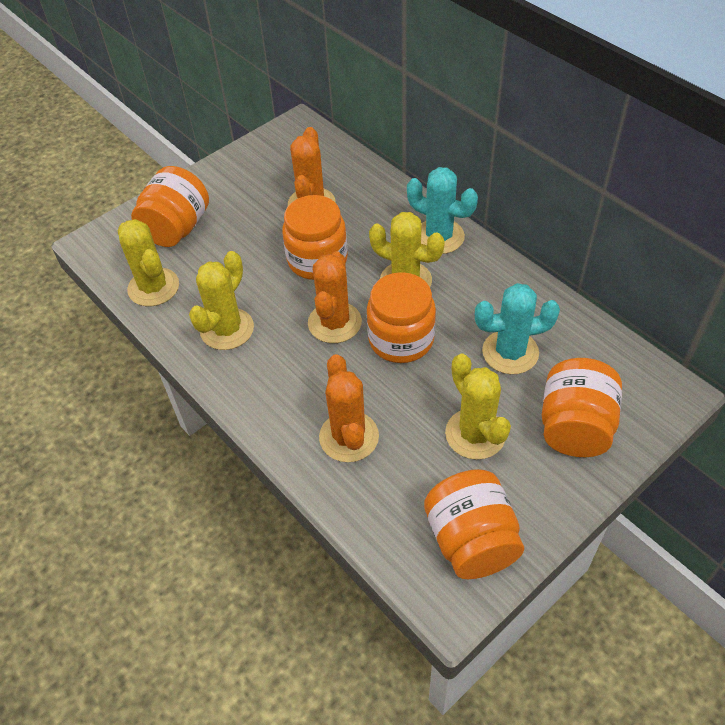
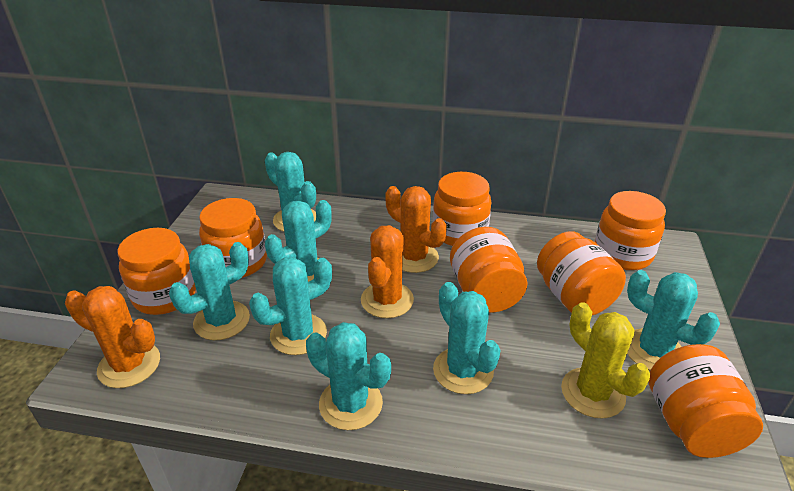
orange jar: [131,166,209,247] [282,195,348,280] [367,272,436,363] [424,469,524,579] [542,358,622,457] = 5 -> [118,228,196,315] [199,198,267,278] [433,172,491,246] [450,227,527,312] [537,231,626,315] [595,191,666,270] [648,344,763,458] = 7
turquoise cactus: [407,167,478,254] [475,283,560,374] = 2 -> [169,242,250,340] [249,257,332,355] [265,152,316,232] [265,200,332,282] [306,322,391,430] [433,282,501,394] [627,270,720,370] = 7
yellow cactus: [118,219,179,306] [189,251,254,350] [369,212,445,287] [445,354,511,460] = 4 -> [561,302,650,419] = 1

